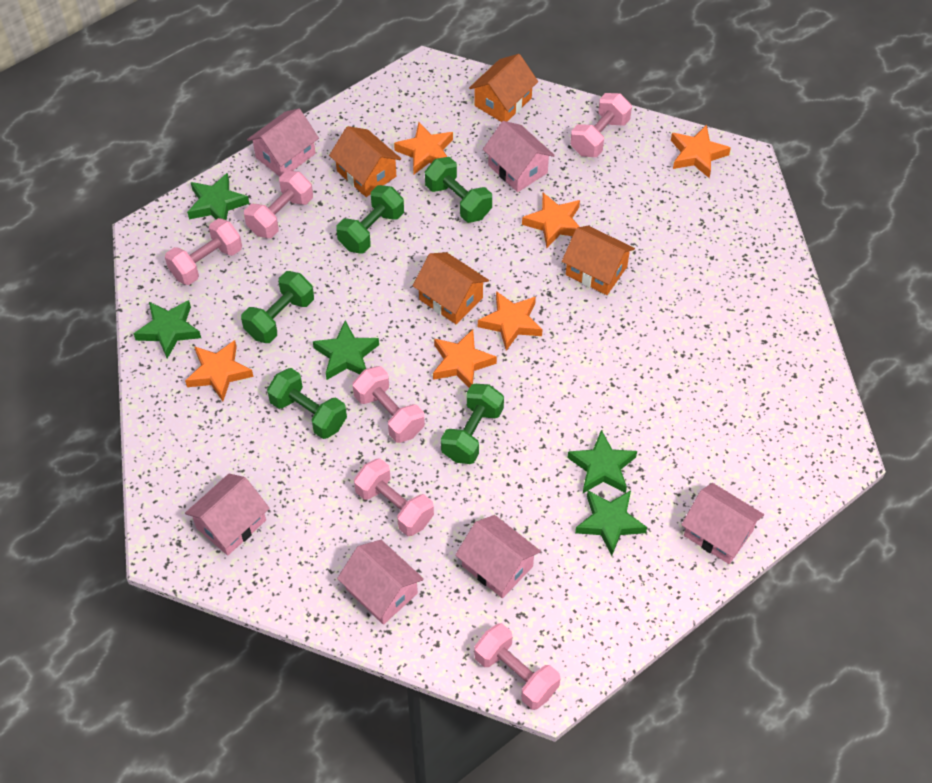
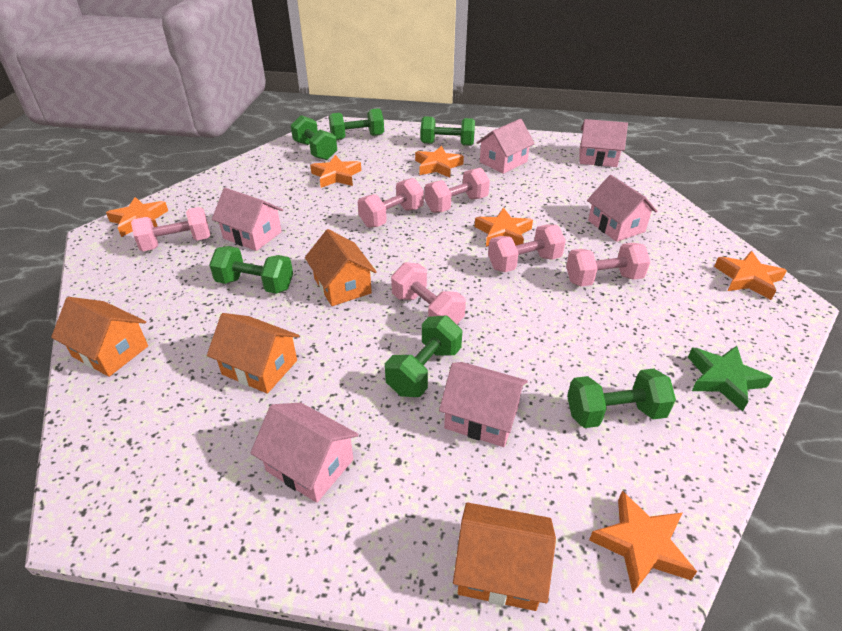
green dumbbell: [241,271,314,343] [267,368,347,439] [336,185,404,253] [425,157,492,223] [441,384,504,464] = 5 -> [209,246,293,294] [291,115,337,160] [329,108,384,140] [385,315,462,397] [421,116,475,146] [567,369,676,428] = 6
green star: [133,300,201,359] [187,173,249,220] [313,320,379,380] [568,430,637,493] [575,490,647,556] = 5 -> [688,346,773,412] = 1

